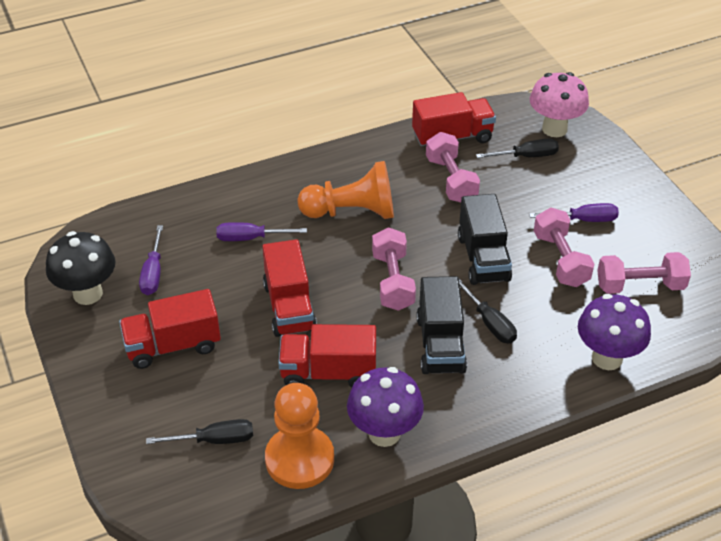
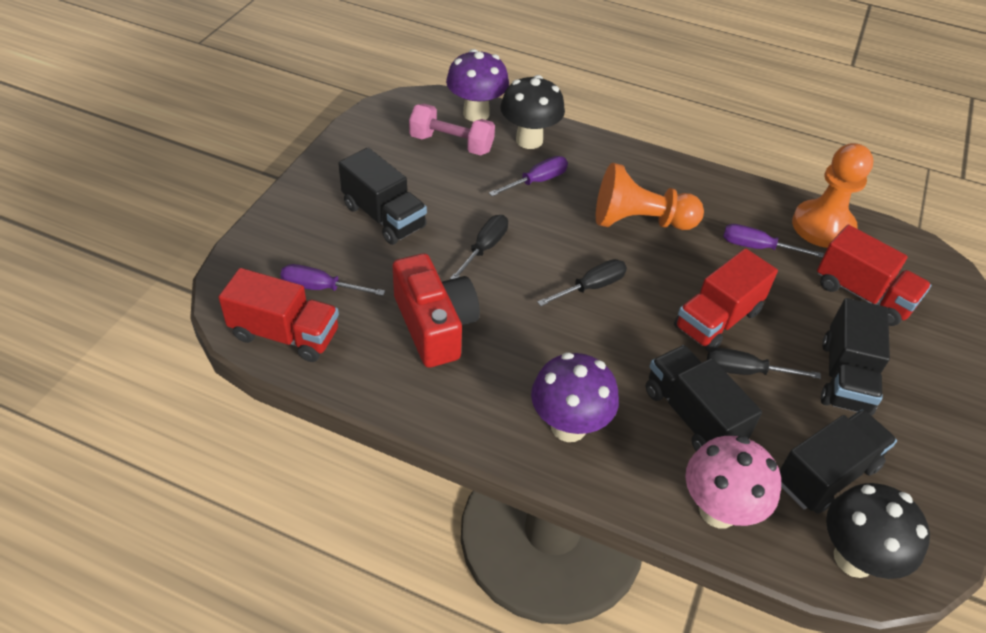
black mushroom: [46,231,116,305] = 1 -> [500,75,565,149] [826,483,930,579] = 2
black truck: [417,276,467,374] [458,194,512,285] = 2 -> [338,148,427,245] [646,345,762,451] [780,410,897,514] [821,298,890,416] = 4
pink dumbbell: [372,227,416,311] [426,132,480,202] [534,207,594,287] [597,252,691,294] = 4 -> [409,104,495,156] = 1
red camera: none = 0 -> [393,253,480,368] = 1
red truck: [119,289,221,369] [262,239,317,337] [278,324,376,388] [412,92,496,146] = 4 -> [218,268,339,362] [674,248,778,352] [817,225,931,326] = 3

